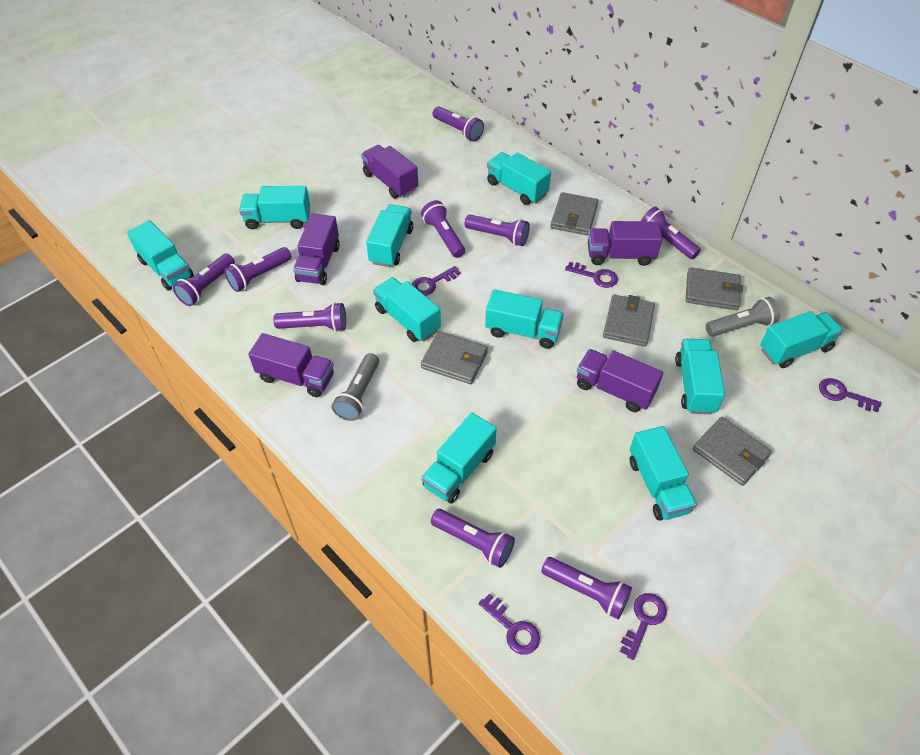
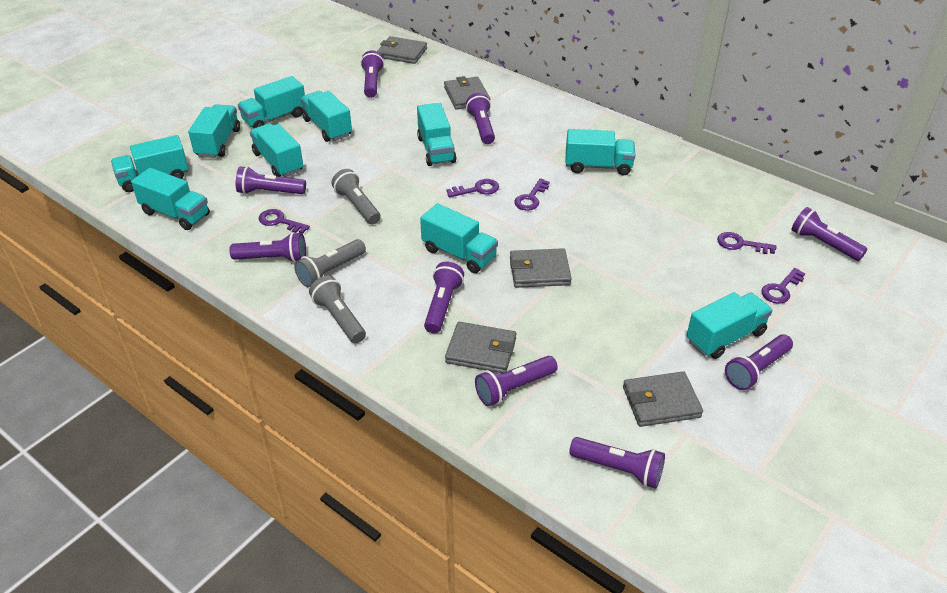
grey flashlight: [331,353,379,421] [706,297,780,337] = 2 -> [294,239,366,288] [309,276,366,343] [331,169,381,224] = 3
purple truck: [248,333,334,397] [293,213,340,285] [361,145,418,198] [577,349,663,412] [588,221,662,266] = 5 -> none = 0

